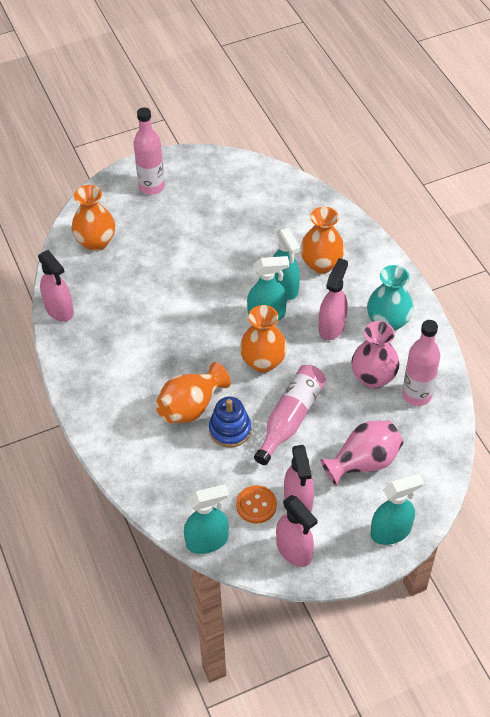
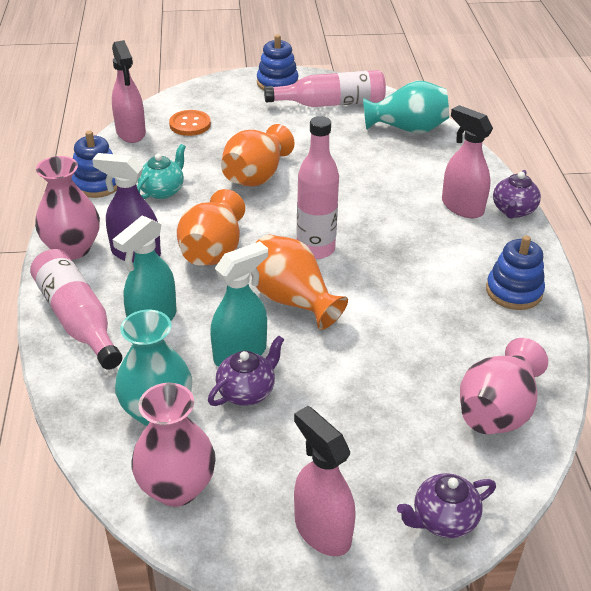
blue stacking toy: [209,397,251,448] = 1 -> [72,131,117,198] [257,34,298,90] [486,236,545,310] = 3
orange vase: [72,185,115,251] [155,362,231,423] [240,305,287,373] [300,207,345,274] = 4 -> [177,189,245,266] [221,124,295,187] [251,234,348,330] = 3
pink spray bottle: [38,250,74,322] [276,495,318,567] [284,445,314,512] [319,258,348,340] = 4 -> [112,40,146,143] [294,406,356,556] [442,105,493,218] = 3
pink vase: [320,420,403,486] [351,321,400,389] = 2 -> [35,156,100,260] [132,383,216,507] [460,338,548,434] = 3
purple spray bottle: none = 0 -> [92,153,161,263] = 1
purple teapot: none = 0 -> [208,335,284,406] [397,473,496,538] [493,170,541,219] = 3
turquoise spray bottle: [184,484,229,554] [247,256,289,321] [273,227,300,300] [371,473,424,545] = 4 -> [113,216,177,320] [210,241,268,367] = 2
turquoise teapot: none = 0 -> [137,144,186,199] = 1
turquoise vase: [367,265,413,331] = 1 -> [115,310,193,426] [363,81,449,134] = 2

